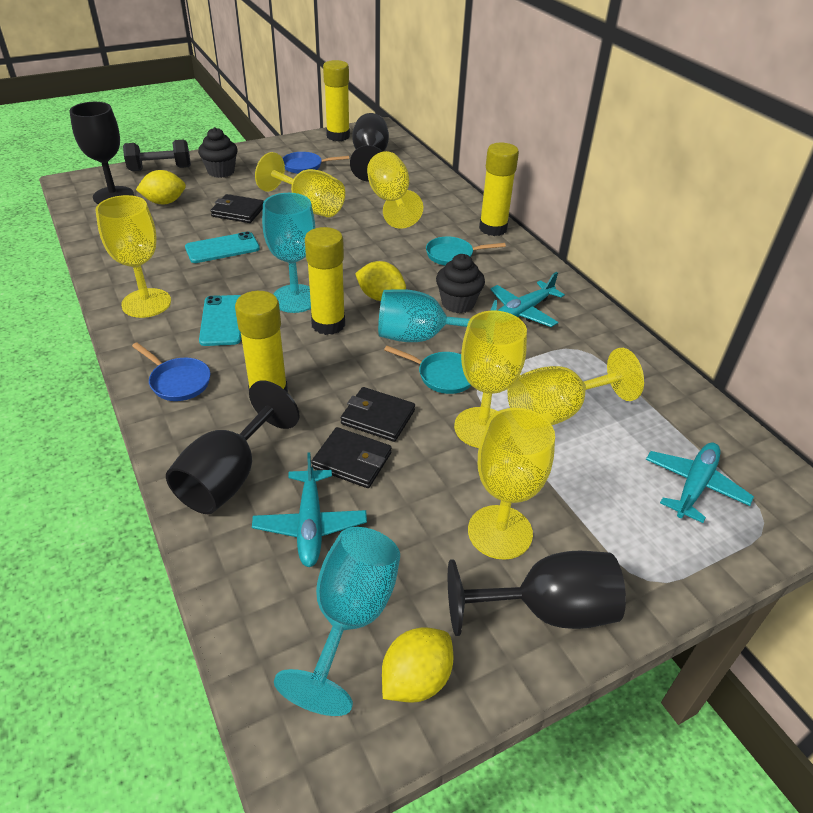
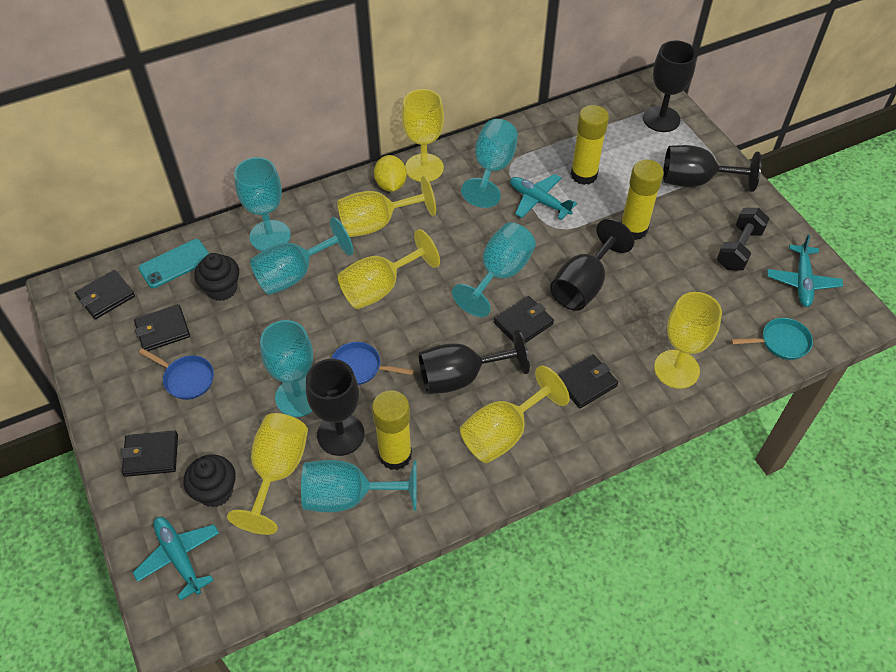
black goblet: [69,102,134,204] [166,380,300,514] [350,113,389,182] [448,551,626,636] = 4 -> [306,359,364,456] [419,329,530,394] [550,218,634,311] [643,40,697,132] [663,145,762,192] = 5
black wallet: [210,194,264,223] [311,427,392,488] [341,387,415,442] = 3 -> [75,270,135,319] [121,431,178,477] [134,304,190,351] [494,296,554,343] [558,354,618,409] = 5
turquoise goblet: [262,193,315,313] [274,527,400,716] [378,289,497,342] = 3 -> [234,157,291,251] [250,217,353,295] [260,320,313,417] [301,460,417,512] [452,222,536,317] [461,119,518,208] = 6
turquoise pan: [384,346,471,394] [426,237,506,265] = 2 -> [731,318,813,360] = 1
turquoise phone: [185,231,260,263] [199,295,241,346] = 2 -> [139,239,209,288] = 1
yellow glue stick: [235,291,288,392] [305,227,345,335] [323,60,350,141] [479,143,519,236] = 4 -> [372,390,412,470] [570,105,609,185] [621,159,664,240] = 3
yellow lemon: [136,170,186,204] [355,261,406,301] [382,627,454,702] = 3 -> [374,155,407,192] = 1

